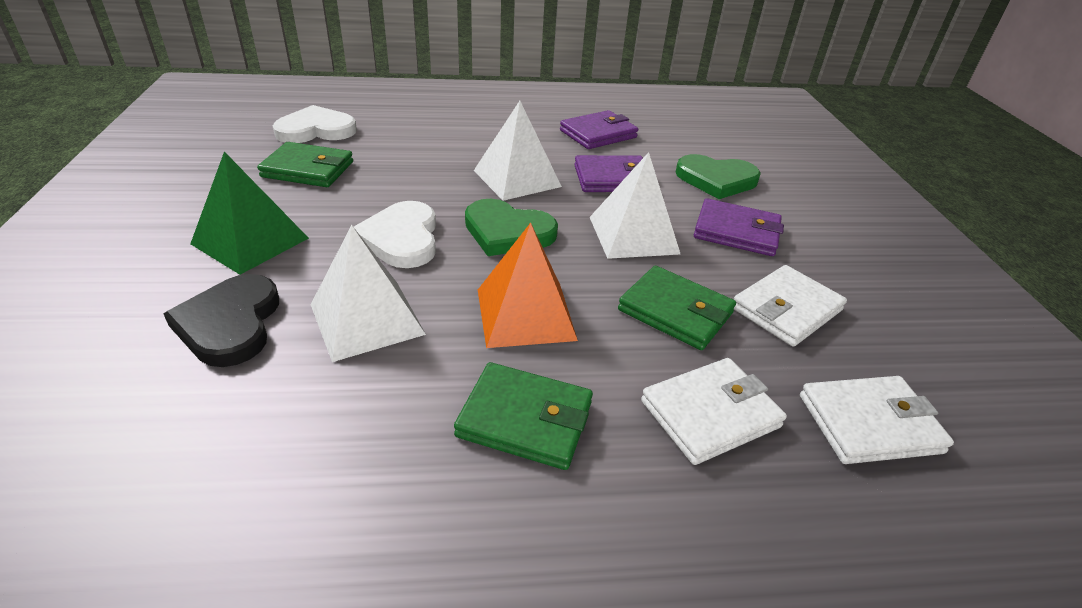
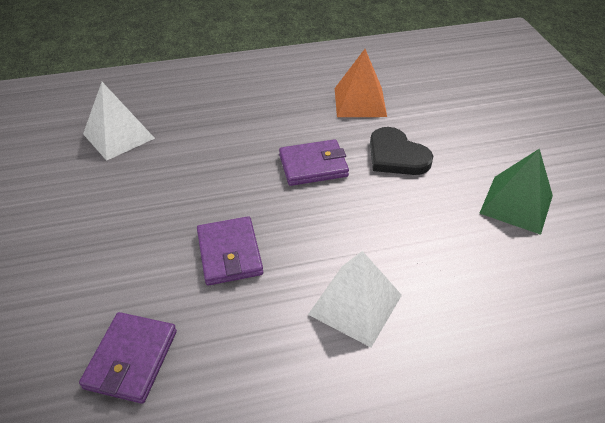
green heart: [465,199,558,256] [676,154,761,199] = 2 -> none = 0
green wallet: [257,142,353,187] [454,362,593,470] [618,266,736,350] = 3 -> none = 0
white heart: [273,105,357,143] [354,201,436,268] = 2 -> none = 0
white pyramid: [310,225,426,362] [474,101,562,201] [590,152,680,259] = 3 -> [83,82,155,161] [308,251,402,347] = 2
white wallet: [641,358,787,465] [734,265,847,347] [800,376,954,464] = 3 -> none = 0

